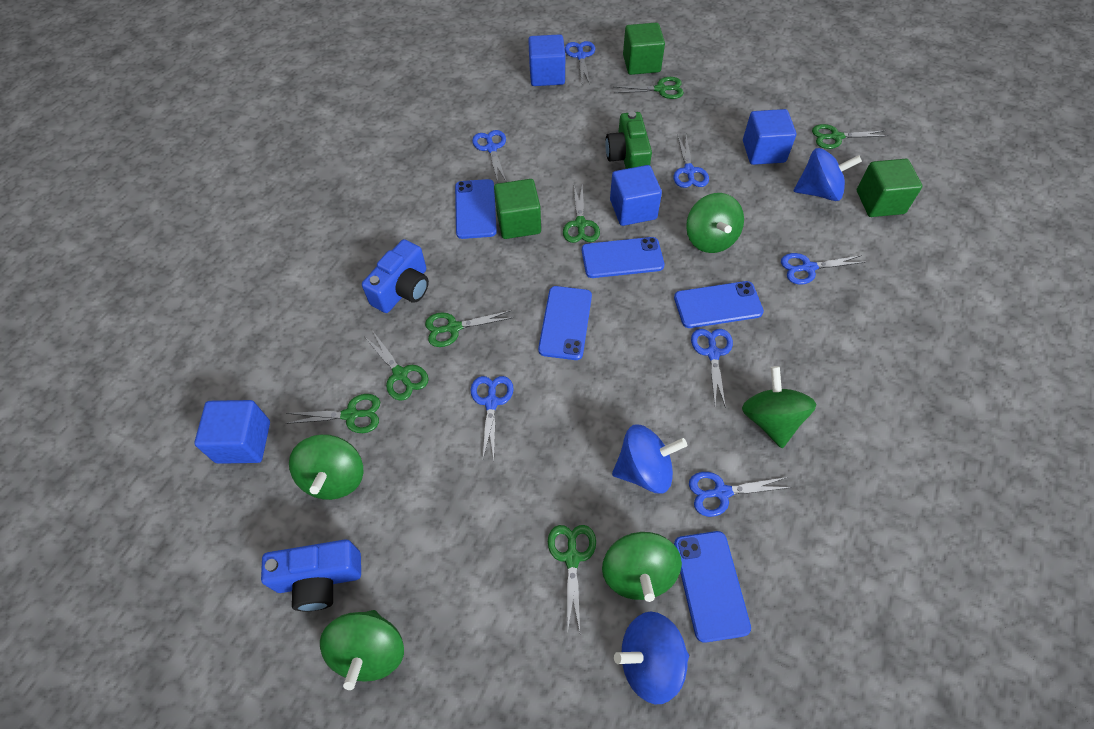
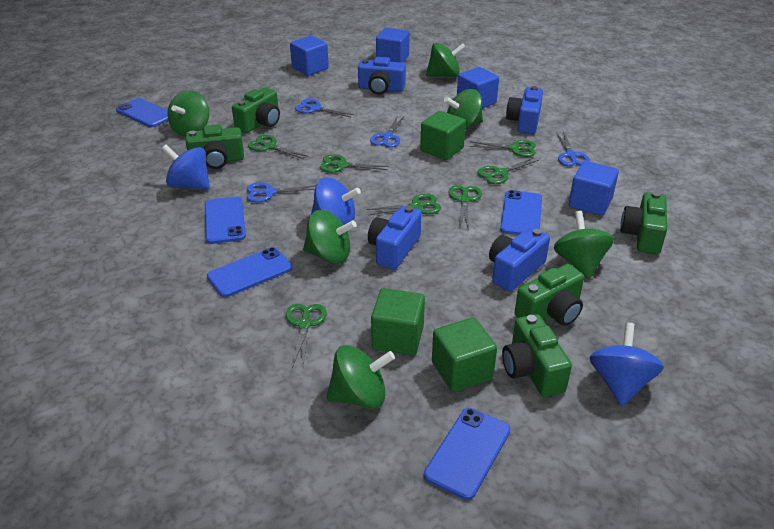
blue camera: [261,539,361,611] [362,239,429,313] = 2 -> [358,57,406,94] [368,206,422,270] [489,228,550,292] [506,86,543,134] = 4
blue scissors: [470,376,514,459] [472,130,506,182] [565,41,595,85] [674,135,709,188] [689,472,792,517] [691,329,733,408] [781,253,866,285] = 7 -> [247,182,316,202] [295,99,354,117] [370,116,404,148] [556,131,590,166] = 4
green camera: [605,111,652,169] = 1 -> [185,125,244,169] [232,88,280,133] [502,314,572,397] [515,264,584,326] [620,192,667,255] = 5
green spinning top: [289,434,363,500] [320,610,404,690] [602,532,682,602] [686,193,744,253] [742,366,817,448] = 5 -> [167,90,209,136] [303,210,357,264] [326,345,395,409] [426,43,466,77] [444,89,483,130] [554,211,614,279] = 6

